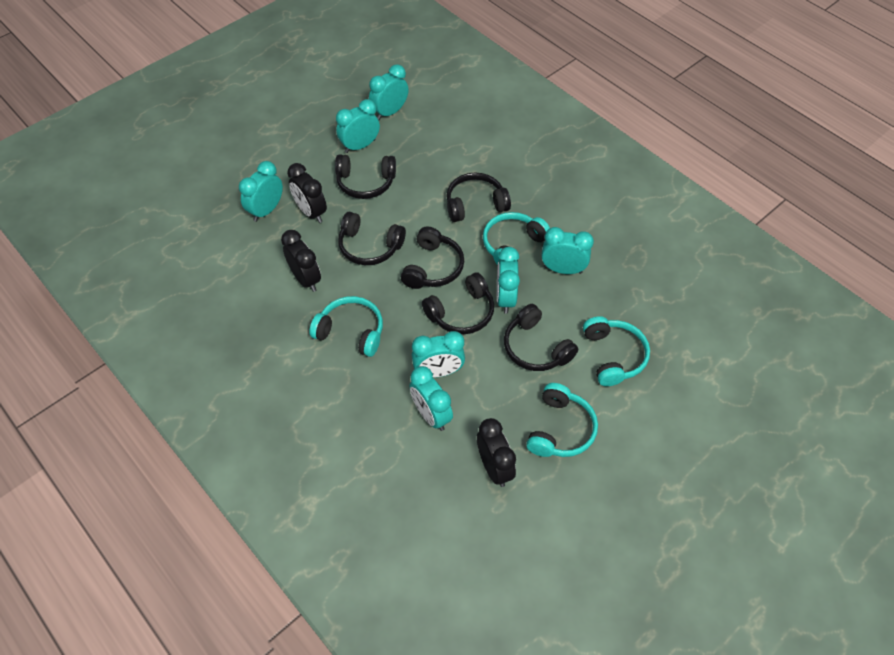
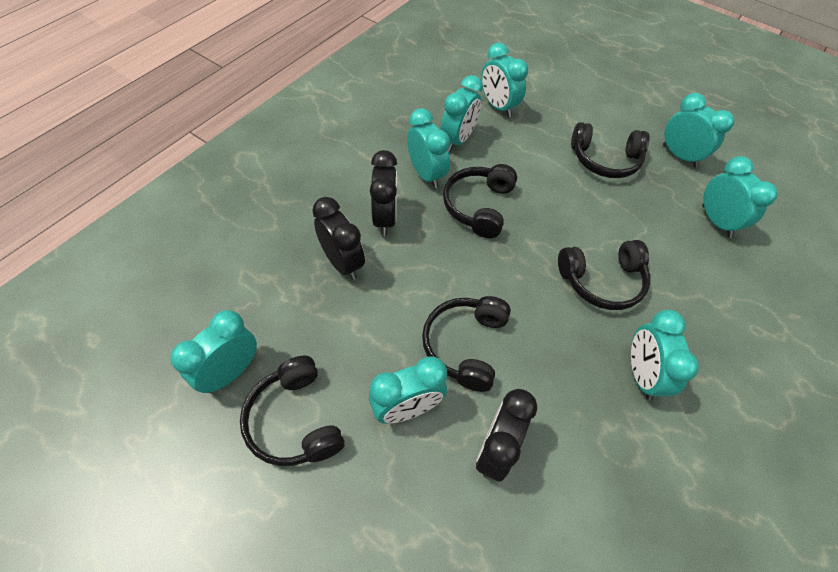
black headphones: [335,154,396,199] [338,212,406,265] [401,226,464,289] [422,272,494,334] [446,173,511,222] [504,304,578,371] = 6 -> [240,356,345,466] [422,296,511,392] [443,164,517,238] [558,240,650,310] [571,122,650,178] = 5
turquoise clock: [239,161,283,222] [336,99,380,153] [369,64,409,120] [410,366,453,431] [412,331,465,378] [497,247,520,314] [541,227,594,274] = 7 -> [170,310,257,393] [369,356,447,424] [407,108,450,189] [440,75,483,152] [481,42,528,117] [631,310,699,401] [663,93,734,167] [702,156,778,238] = 8
turquoise headphones: [309,296,383,357] [483,212,550,265] [526,383,598,457] [583,316,650,386] = 4 -> none = 0

